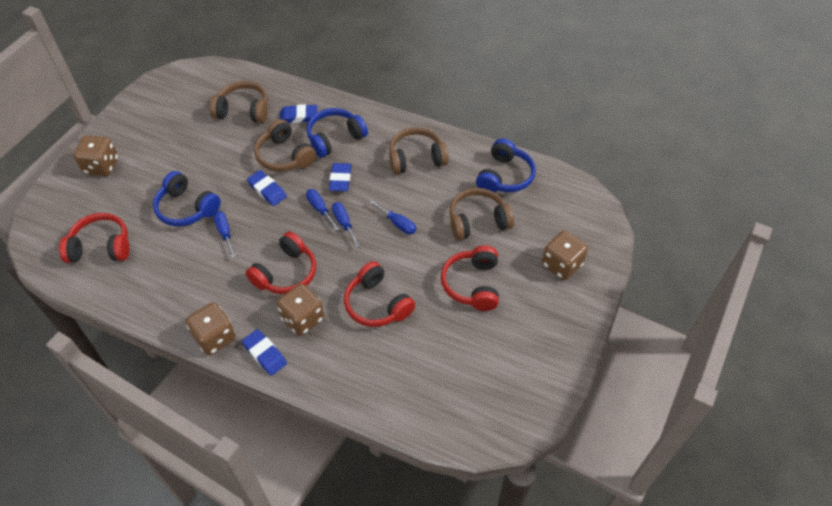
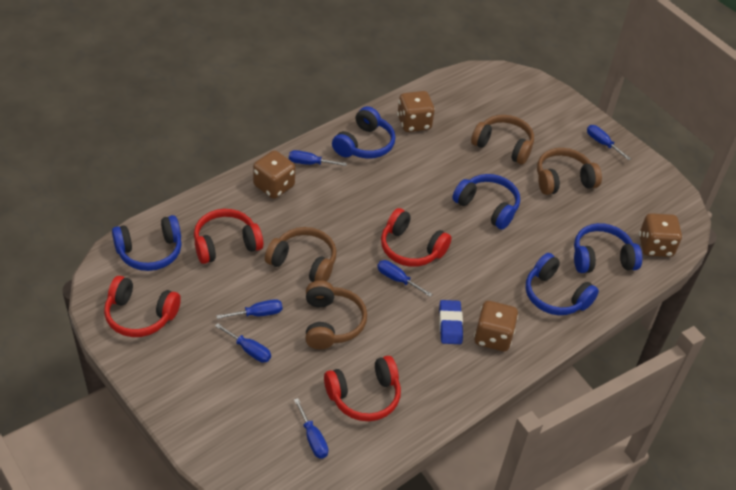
blue eraser: [242,329,287,376] [247,170,287,206] [280,104,317,123] [329,163,351,191] = 4 -> [439,300,463,344] = 1
blue headphones: [153,171,221,226] [307,108,368,158] [476,138,536,193] = 3 -> [112,215,182,271] [332,106,395,159] [452,174,520,230] [525,253,599,315] [574,223,642,273] = 5
blue screwdriver: [213,211,236,258] [306,189,339,230] [332,202,360,247] [369,200,416,234] = 4 -> [215,323,271,363] [216,299,283,319] [289,150,347,166] [294,398,328,459] [377,260,432,297] [587,125,631,160] = 6

